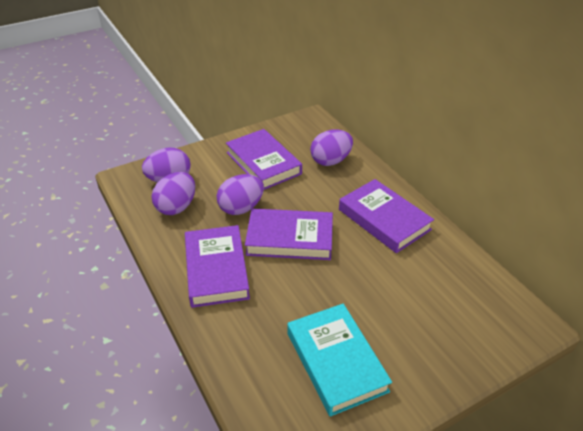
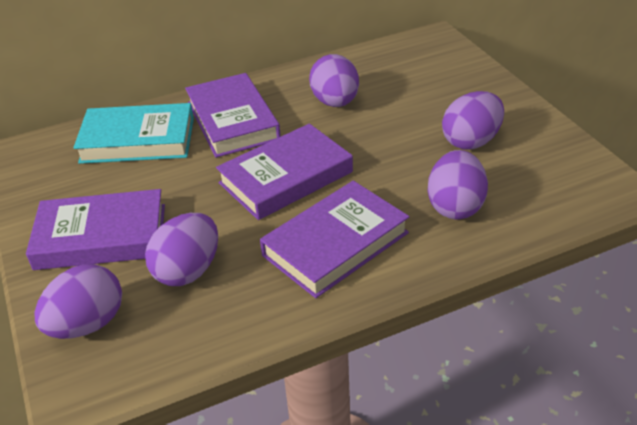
purple egg: [142,147,191,182] [152,172,195,215] [217,174,264,215] [310,129,353,166] = 4 -> [34,264,122,339] [145,213,218,286] [309,54,359,107] [428,150,488,219] [442,91,504,150] = 5

